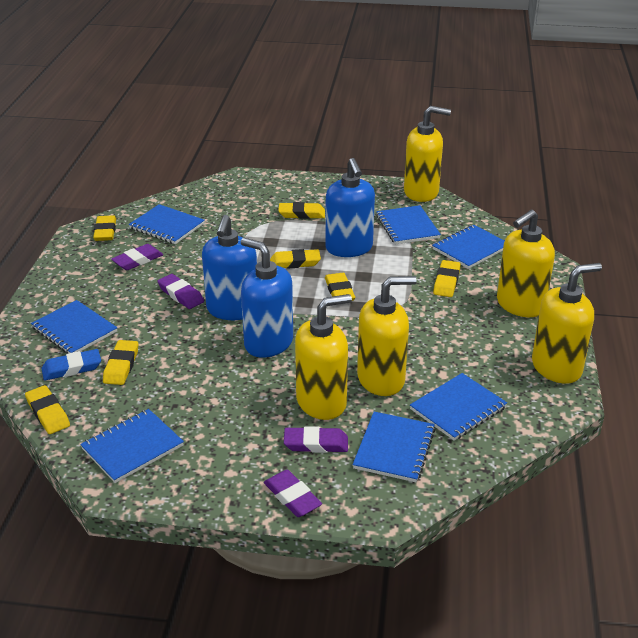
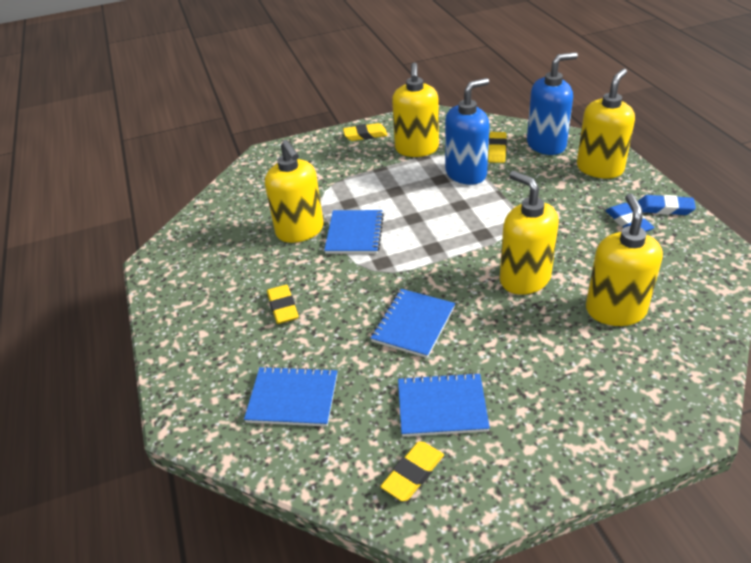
blue eraser: [41,349,101,381] = 1 -> [605,203,655,232] [638,195,696,215] = 2
blue notebook: [31,300,117,354] [80,409,184,483] [129,204,205,244] [353,411,435,482] [376,205,441,244] [410,373,507,441] [432,224,505,269] = 7 -> [244,366,337,427] [324,210,384,254] [371,289,455,358] [398,372,490,437] = 4
blue soap dispenser: [202,215,257,320] [241,238,293,358] [325,158,375,257] = 3 -> [445,78,489,185] [527,52,578,155] = 2
purple eraser: [111,244,163,270] [157,274,204,309] [264,470,322,517] [284,426,348,453] = 4 -> none = 0
yellow eraser: [25,385,70,434] [93,215,116,241] [103,340,138,385] [270,249,321,269] [278,202,325,219] [325,273,355,301] [433,260,461,297] = 7 -> [267,285,299,324] [343,123,388,141] [380,442,444,501] [488,132,507,163] = 4

